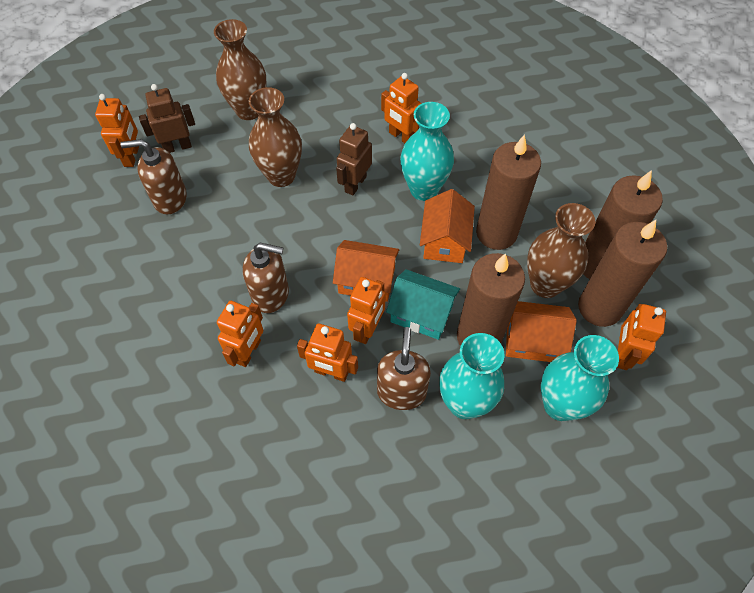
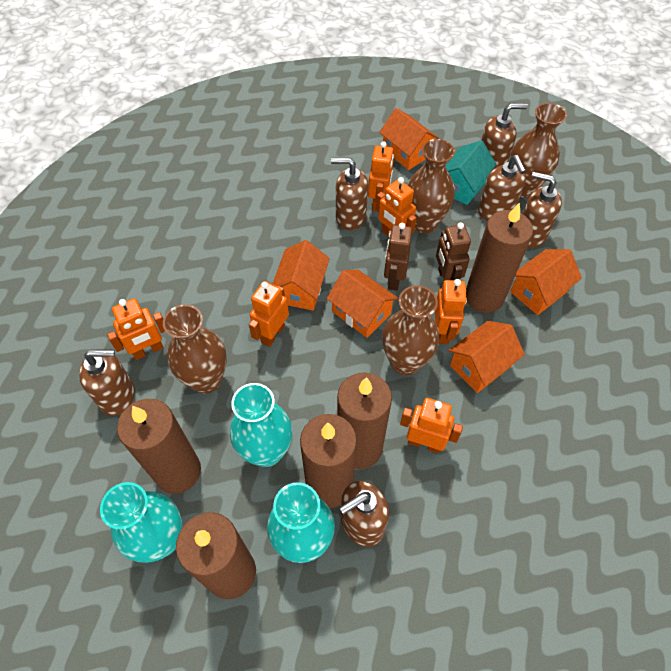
brown candle: [457,253,525,346] [476,134,541,250] [578,220,667,327] [583,170,663,279] = 4 -> [117,399,201,494] [176,512,256,599] [300,414,357,508] [337,372,392,469] [466,203,533,313] = 5
brown soap dispenser: [120,139,187,215] [243,243,289,313] [377,327,431,410] = 3 -> [79,349,135,416] [331,158,368,230] [339,481,389,547] [478,155,526,221] [482,103,528,170] [522,172,562,248] = 6
brown vase: [214,19,266,120] [249,87,302,187] [527,203,595,298] = 3 -> [163,304,227,394] [382,285,439,375] [408,139,455,233] [510,103,567,198] = 4
orange house: [333,240,399,302] [420,189,475,263] [506,301,577,362] = 3 -> [273,240,330,311] [327,270,398,338] [379,108,439,170] [448,321,525,393] [510,249,582,315] = 5

